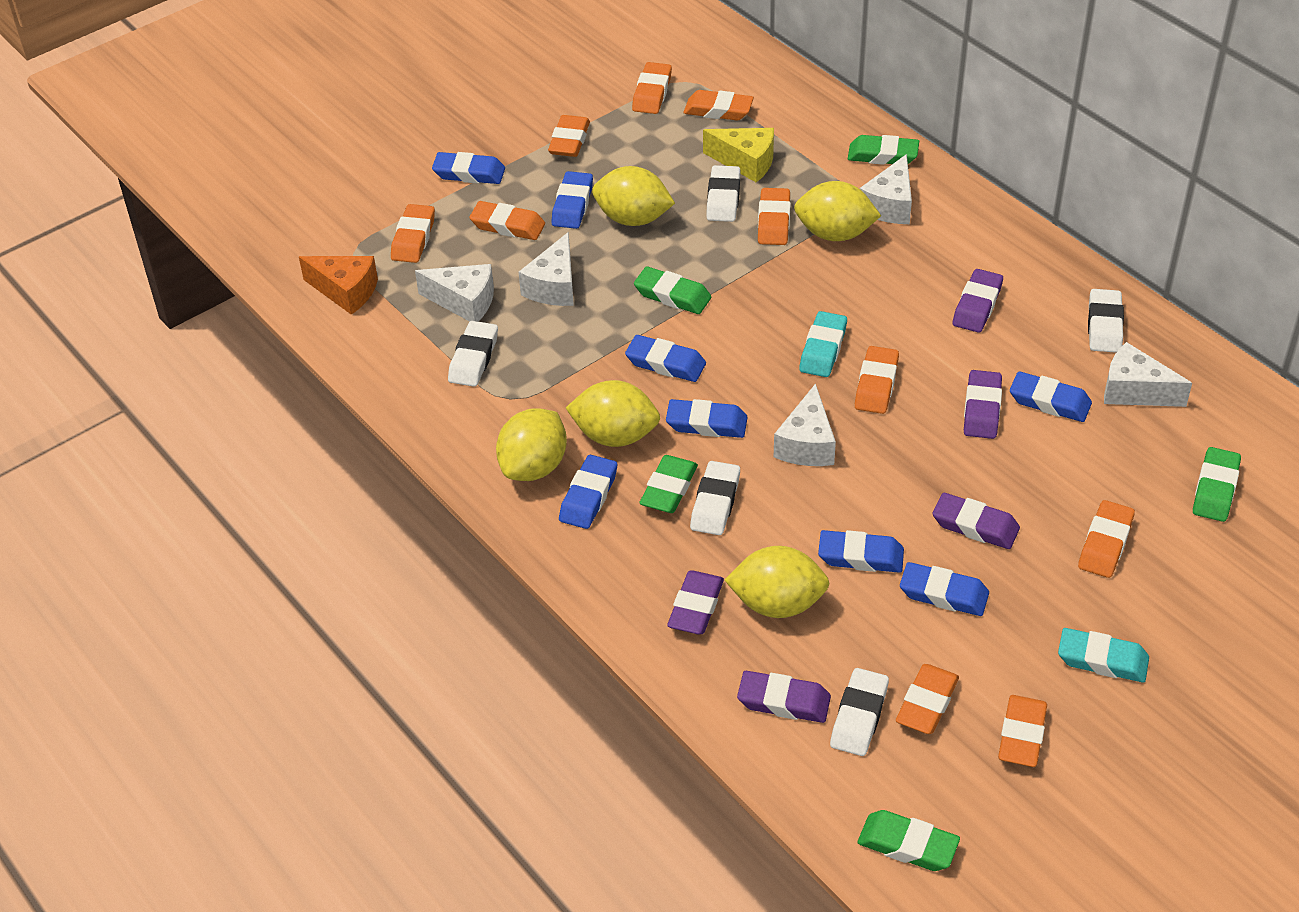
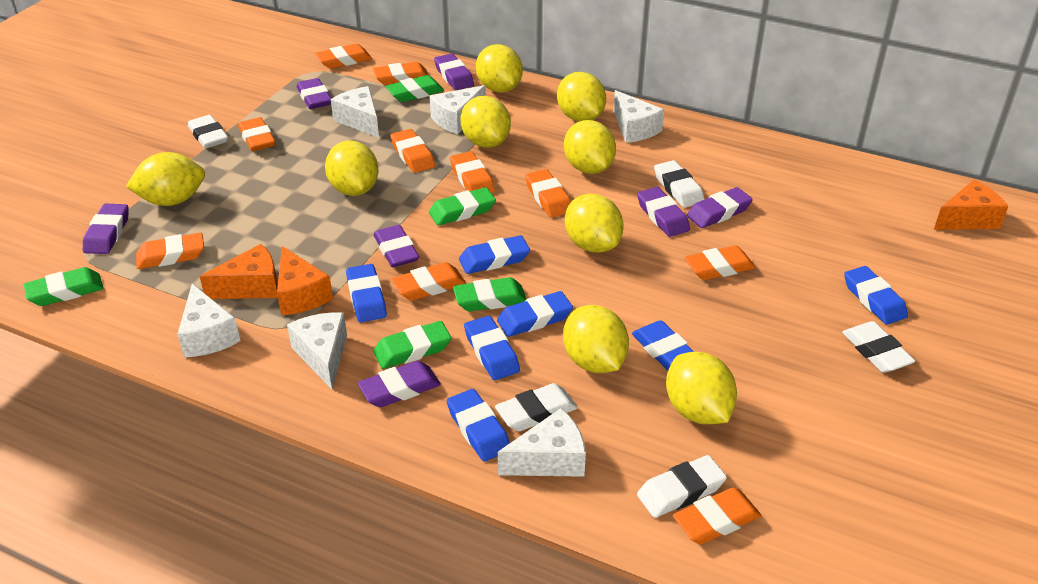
blue eraser: [432,152,505,184] [551,171,593,229] [559,455,617,529] [625,335,706,382] [666,399,748,438] [818,530,904,573] [900,562,989,616] [1010,371,1092,422] = 8 -> [346,264,387,322] [447,389,510,462] [459,235,530,274] [464,316,520,380] [497,291,573,337] [632,320,694,371] [844,266,908,325] = 7
orange cheese: [299,256,378,315] = 1 -> [199,244,278,299] [277,246,333,316] [934,180,1008,230] = 3
purple eraser: [667,570,724,634] [737,671,831,723] [933,493,1020,549] [953,269,1003,333] [964,370,1002,439] = 5 -> [83,204,129,254] [297,78,332,109] [358,361,441,407] [374,225,419,267] [434,53,474,90] [637,187,690,237] [687,187,753,228] = 7
turquoise eraser: [799,311,847,377] [1058,628,1149,682] = 2 -> none = 0
white cheese: [415,264,494,321] [518,232,574,306] [774,383,836,466] [859,154,912,224] [1104,342,1192,407] = 5 -> [177,284,241,357] [287,312,347,389] [331,86,379,138] [430,85,486,134] [498,408,586,477] [613,90,664,143] = 6
yellow cheese: [703,128,774,183] = 1 -> none = 0
yellow lemon: [496,408,567,481] [566,380,660,447] [592,166,675,226] [725,546,830,618] [794,181,881,241] = 5 -> [126,152,205,206] [325,140,379,196] [460,96,511,148] [476,44,523,93] [557,72,606,122] [563,305,629,373] [564,120,616,174] [565,194,624,253] [666,352,737,424] = 9

